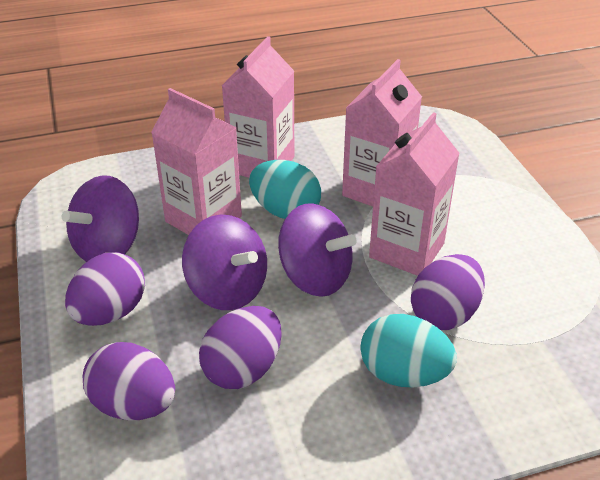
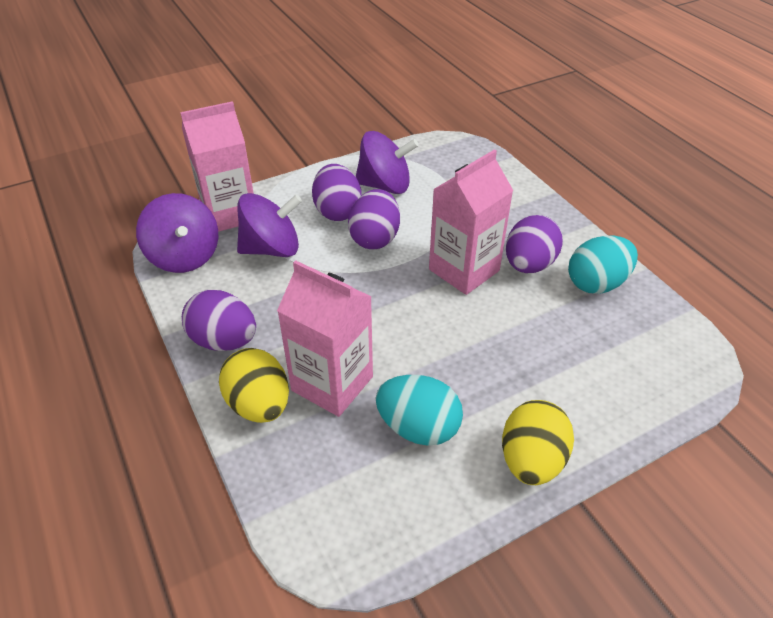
pink carton: [151,88,242,235] [222,36,294,178] [342,59,422,206] [369,112,460,276] = 4 -> [180,101,254,232] [277,260,373,417] [429,149,513,295] = 3
yellow egg: none = 0 -> [219,348,289,423] [502,400,574,485] = 2

